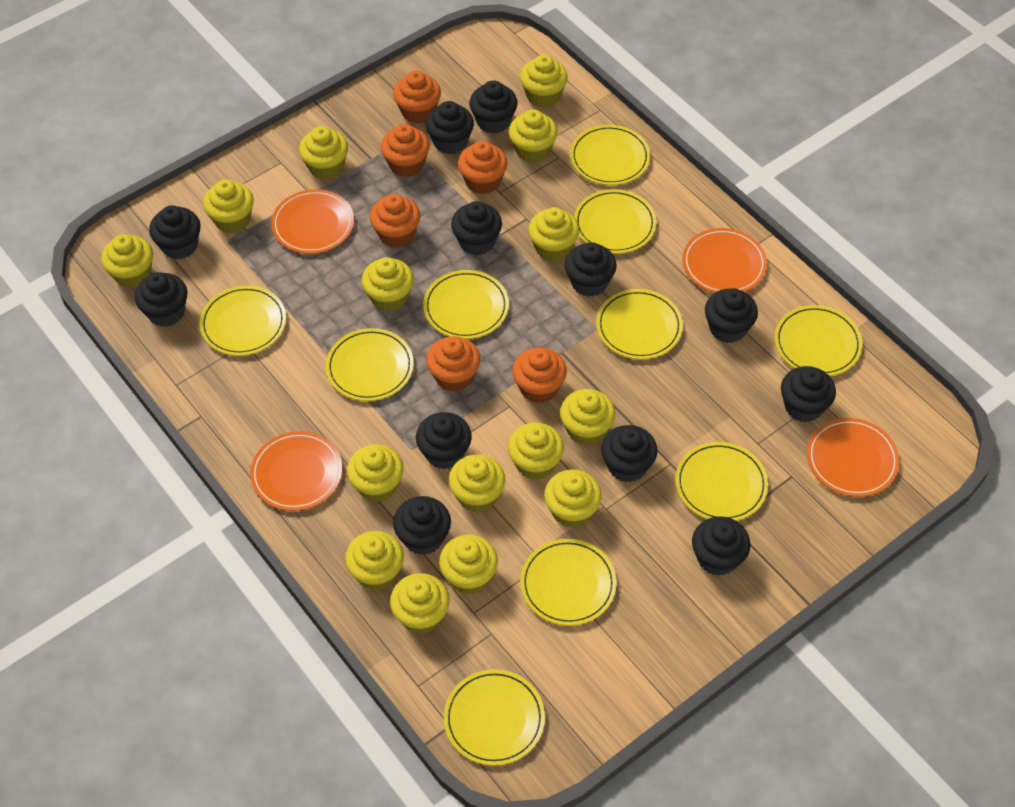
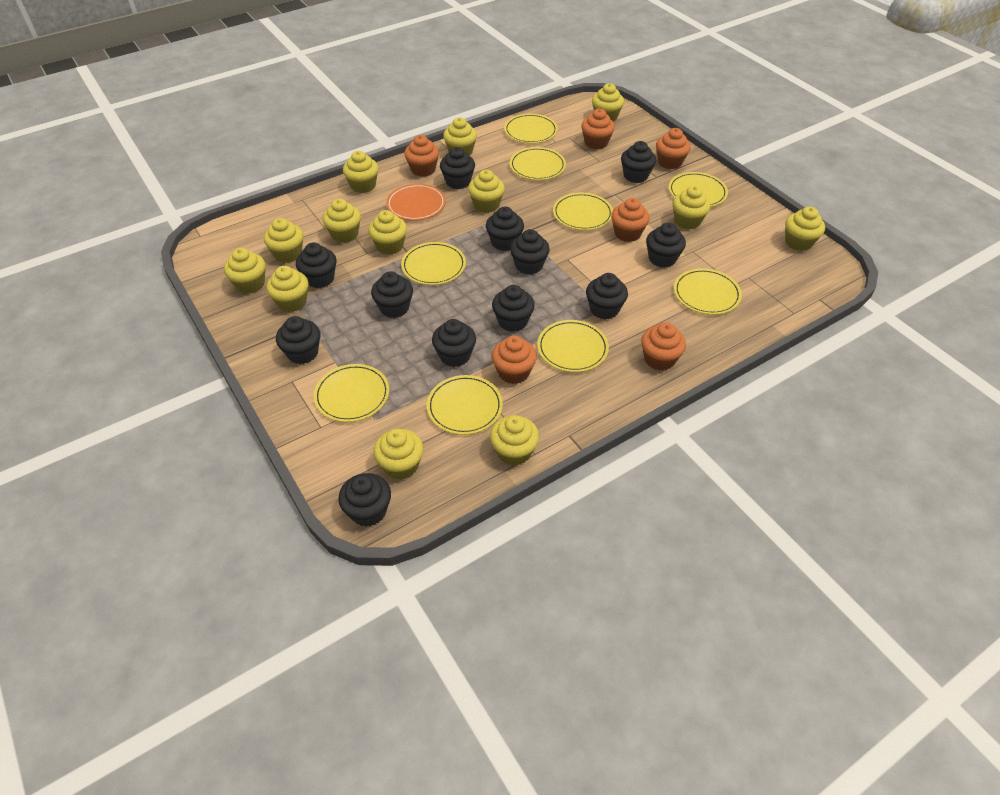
orange plate: [250,431,343,511] [271,189,354,254] [683,228,767,293] [807,418,900,497] = 4 -> [386,184,446,221] = 1
yellow cupcake: [101,234,153,288] [203,179,254,233] [299,126,348,180] [345,531,404,590] [347,444,404,502] [361,257,414,312] [390,573,450,634] [439,535,498,594] [448,454,505,512] [508,423,564,480] [509,109,558,163] [520,55,568,108] [528,207,580,261] [544,469,602,528] [560,389,615,445] = 15 -> [224,248,266,294] [264,218,303,263] [266,266,309,312] [323,199,361,243] [343,151,379,193] [368,210,407,255] [373,429,424,480] [443,117,477,156] [468,170,505,213] [490,415,539,466] [592,83,624,122] [673,186,710,229] [785,207,825,251] = 13
yellow plate: [200,286,286,356] [326,328,414,401] [423,270,509,339] [444,669,545,766] [520,539,617,626] [570,125,650,185] [574,189,657,254] [596,289,683,359] [675,442,768,521] [775,305,863,376] = 10 -> [314,364,389,422] [401,242,466,285] [427,375,503,435] [504,114,558,144] [510,147,566,180] [537,320,609,372] [553,193,613,230] [669,172,728,207] [674,268,742,315] = 9

